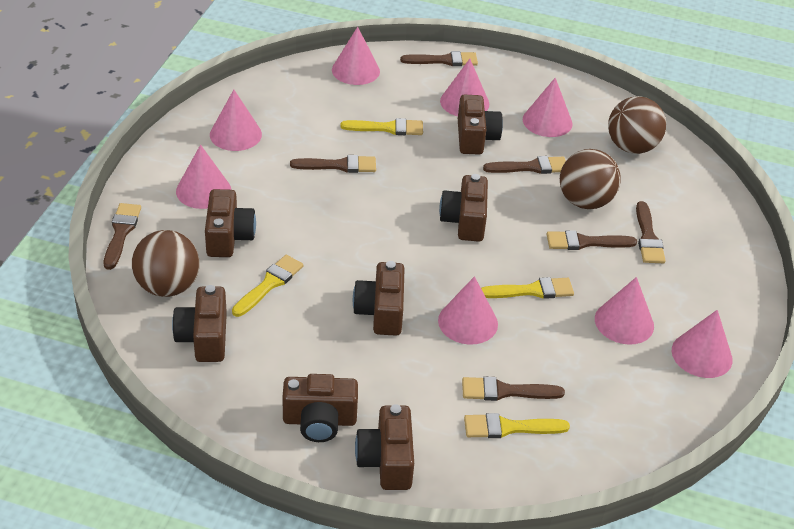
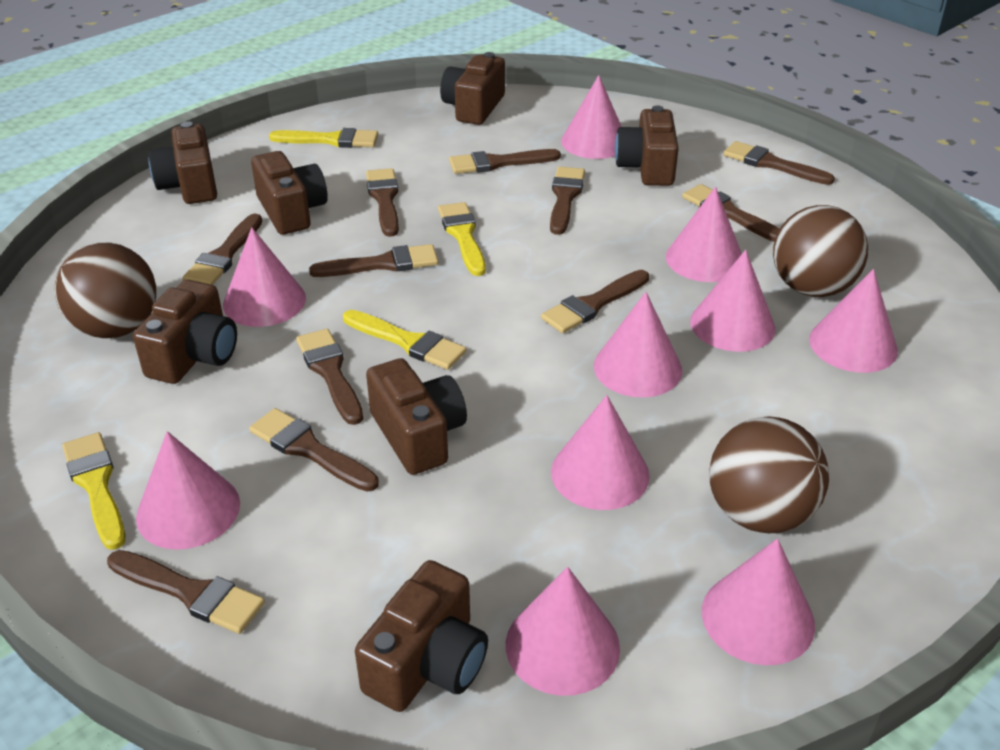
brown brush: [104,203,141,270] [290,155,376,173] [400,51,478,66] [462,376,565,401] [483,156,566,174] [547,230,637,250] [636,201,666,263] = 7 -> [107,550,265,634] [183,214,262,285] [249,408,379,492] [296,329,363,425] [309,244,438,277] [366,168,399,237] [449,149,561,174] [541,270,649,333] [550,167,585,235] [682,184,780,242] [723,141,835,185] = 11
pink cone: [176,145,231,209] [210,90,262,151] [332,27,380,85] [438,276,498,345] [440,59,489,116] [523,78,573,137] [595,277,654,345] [672,310,733,378] = 8 -> [136,431,240,550] [223,227,306,327] [506,567,620,696] [551,395,650,510] [561,75,622,159] [594,292,682,398] [666,187,742,282] [690,250,775,352] [702,538,815,665] [809,269,898,373] = 10

